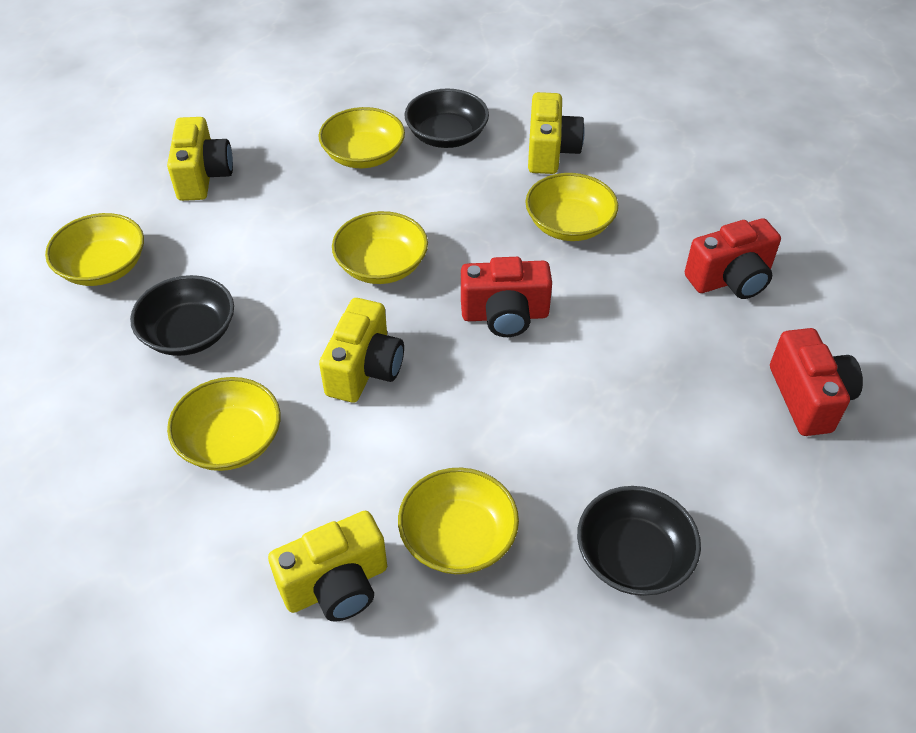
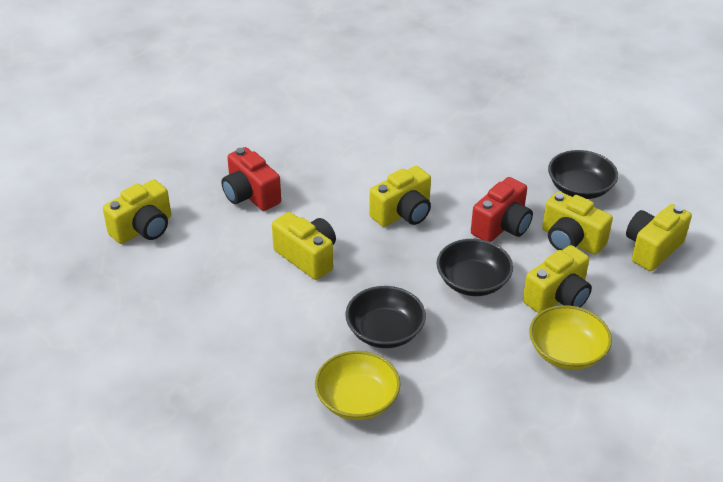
red camera: [461,257,552,337] [685,218,781,299] [770,328,863,436] = 3 -> [222,147,281,211] [471,177,533,242] = 2
yellow bowl: [45,213,144,286] [167,377,281,471] [318,107,405,168] [332,211,428,284] [398,468,519,574] [525,173,618,241] = 6 -> [315,351,400,420] [529,305,612,370] = 2
yellow camera: [167,117,233,201] [268,511,387,622] [319,298,404,403] [528,92,585,174] = 4 -> [103,180,171,244] [272,212,336,280] [369,166,431,227] [523,245,592,313] [542,191,613,255] [626,204,692,271] = 6

